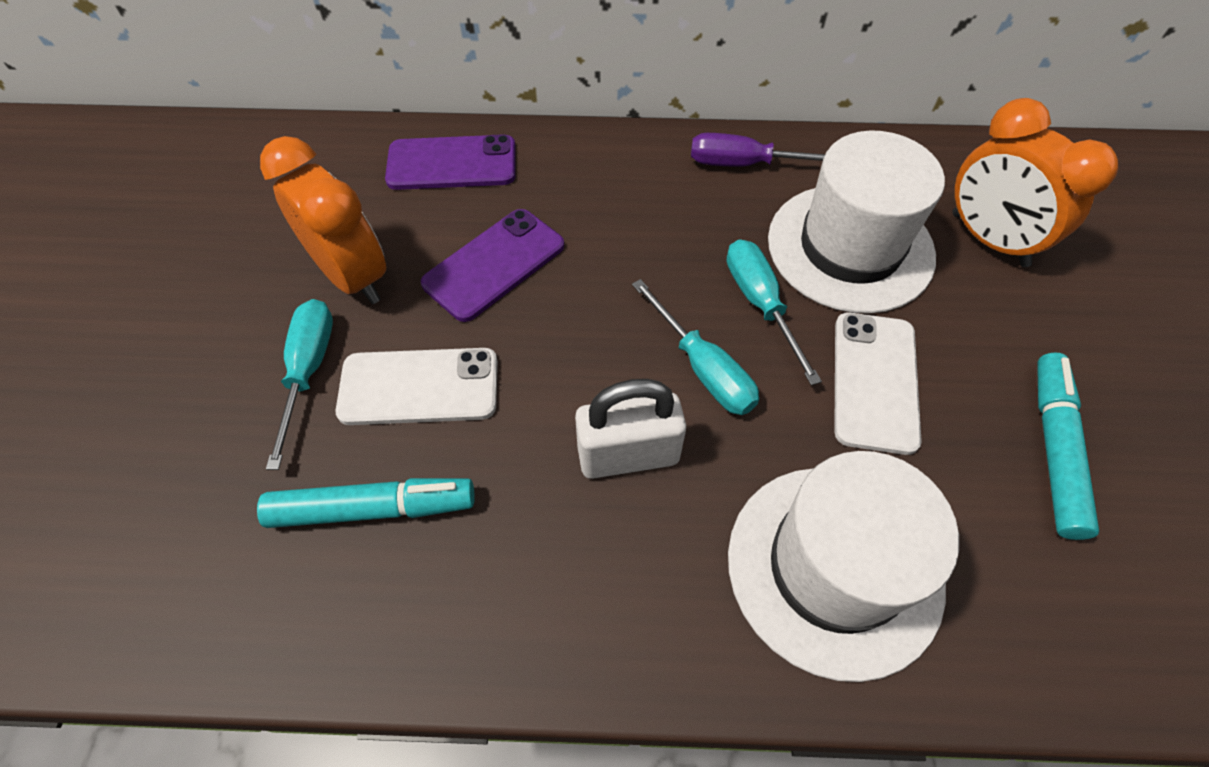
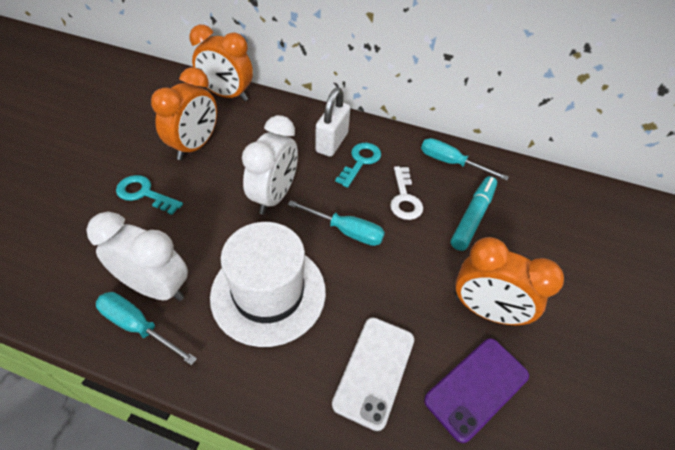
orange clock: [260,136,386,304] [953,98,1118,267] = 2 -> [151,67,217,160] [189,25,253,101] [455,237,564,326] = 3
purple phone: [385,134,516,190] [421,209,564,322] = 2 -> [424,338,529,443] = 1
purple screwdriver: [691,133,825,167] = 1 -> none = 0
turquoise key: none = 0 -> [116,175,183,215] [335,143,381,188] = 2
turquoise marker: [257,478,475,528] [1037,353,1099,540] = 2 -> [451,176,497,251] = 1
white clock: none = 0 -> [87,212,188,301] [242,115,298,215] = 2
white hat: [728,451,959,682] [768,131,945,314] = 2 -> [210,222,326,347] = 1
white key: none = 0 -> [390,166,423,220] = 1
white phone: [335,348,498,425] [834,313,922,455] = 2 -> [332,317,414,431] = 1

